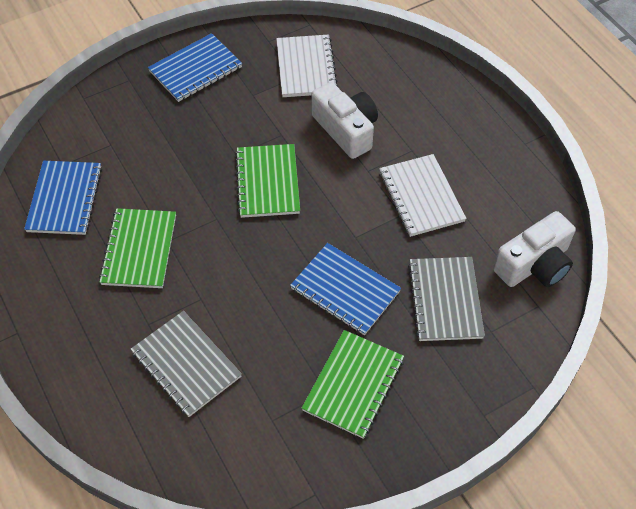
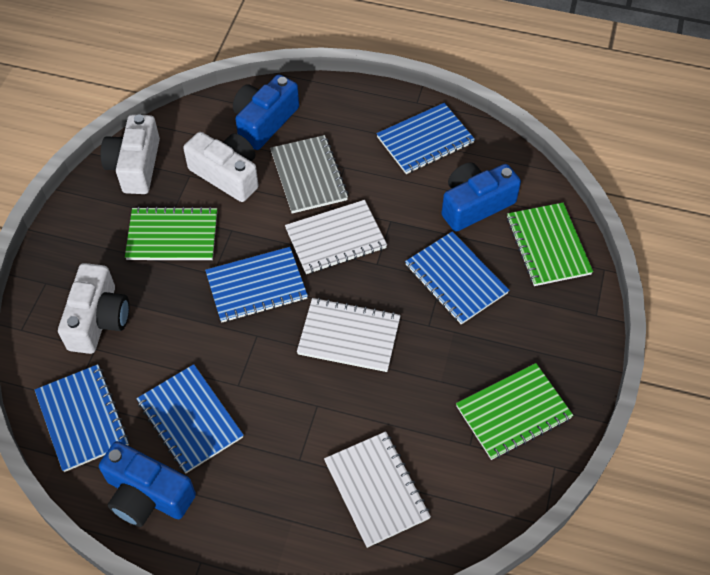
blue camera: none = 0 -> [99,441,196,527] [233,74,299,150] [441,162,521,232] = 3
blue notebook: [24,161,102,235] [148,33,242,102] [290,243,401,335] = 3 -> [35,364,129,472] [136,364,244,473] [205,247,308,322] [376,103,475,174] [405,231,509,324] = 5
grey notebook: [130,311,242,417] [408,257,485,341] = 2 -> [270,135,348,213] = 1
white camera: [311,82,378,159] [493,211,576,287] = 2 -> [58,263,129,354] [100,114,160,194] [183,132,259,202] = 3
white notebook: [276,35,338,97] [379,154,466,237] = 2 -> [285,200,387,274] [297,297,401,372] [324,431,431,548] = 3

